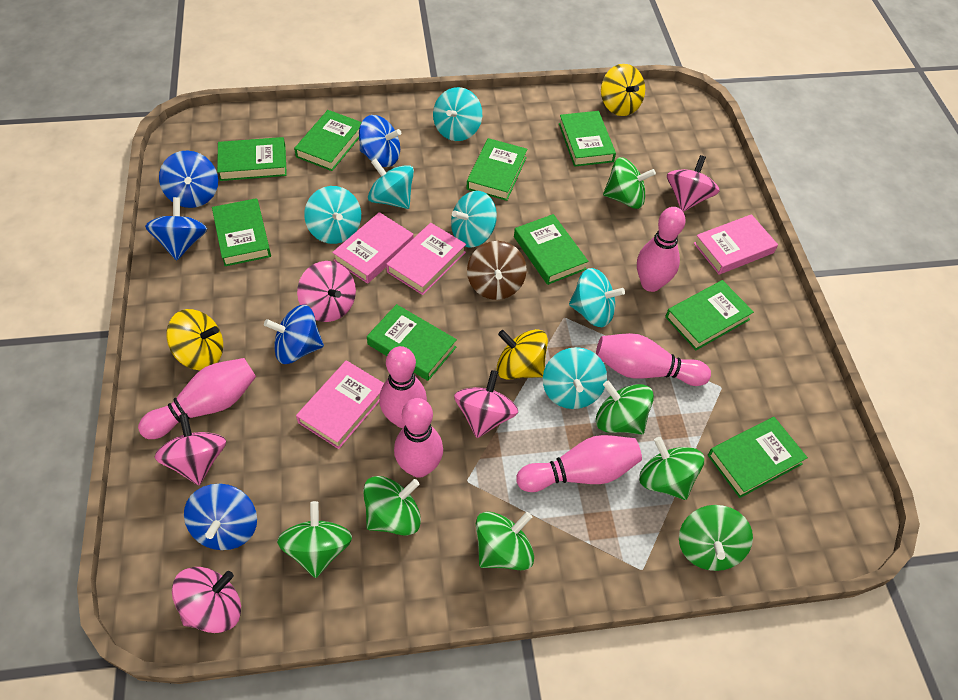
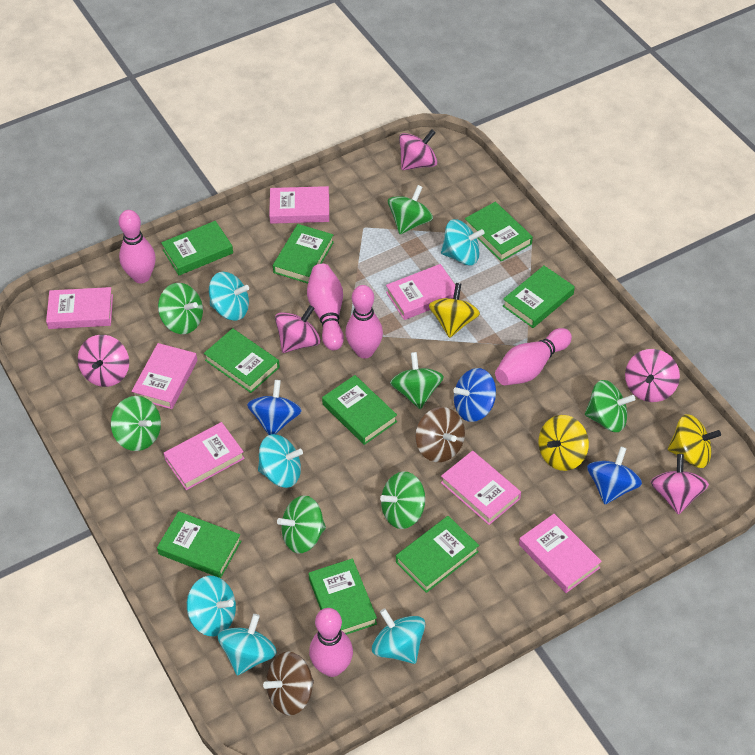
blue spinning top: [145,197,207,260] [159,150,218,208] [184,484,257,550] [264,305,324,364] [359,115,401,167] = 5 -> [247,380,302,435] [453,368,496,422] [587,446,642,504] = 3
brown spinning top: [467,241,527,300] = 1 -> [263,651,314,715] [415,407,465,462] = 2
pink book: [296,360,384,449] [332,212,413,284] [386,223,466,295] [694,214,778,275] = 4 -> [46,287,113,329] [131,343,197,409] [164,422,245,490] [269,186,329,224] [386,264,455,320] [441,451,521,525] [519,514,602,593] = 7
pink bowling pin: [138,358,256,439] [379,346,427,428] [394,398,443,478] [516,435,642,492] [596,333,711,386] [637,207,686,292] = 6 -> [119,210,156,283] [307,264,344,350] [309,608,353,677] [345,285,383,358] [495,328,572,385] = 5

